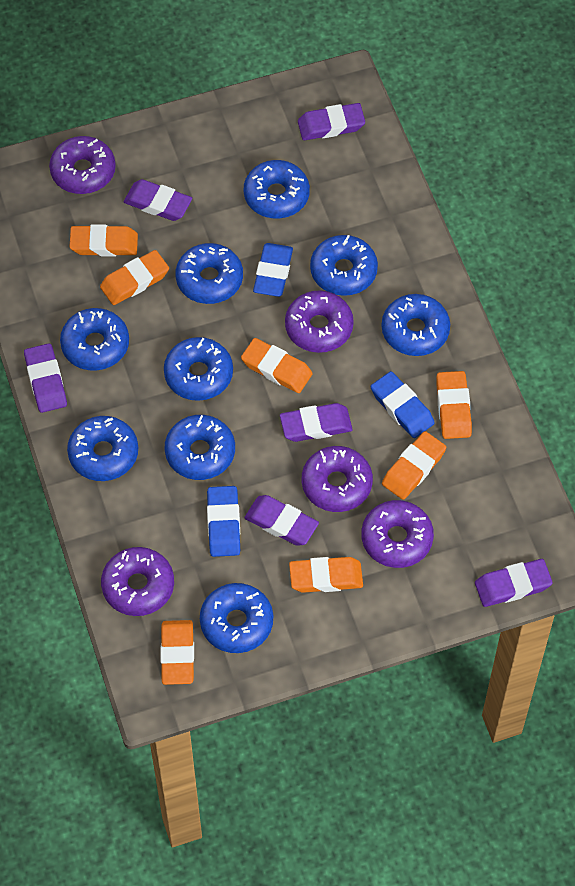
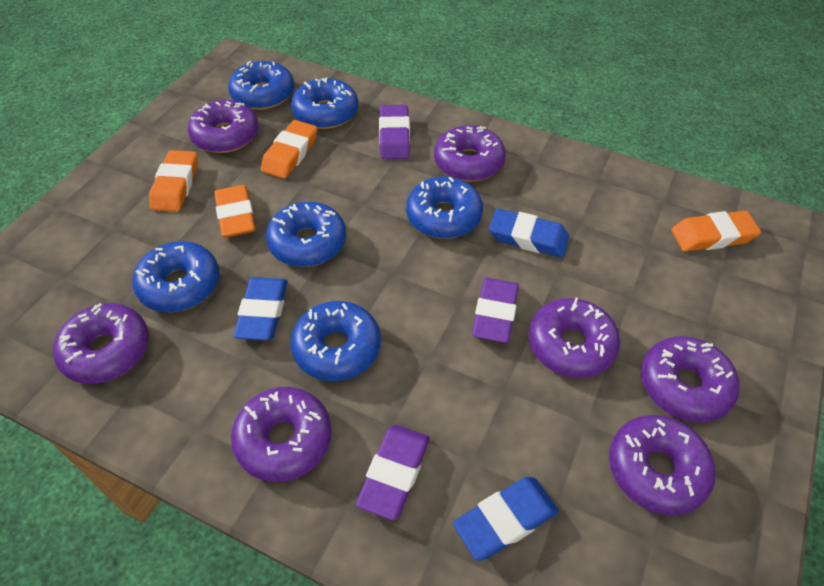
blue donut: [60,308,129,370] [67,416,138,481] [164,337,233,401] [165,415,235,480] [176,243,243,304] [200,583,273,653] [244,160,310,219] [310,235,378,296] [382,294,450,356] = 9 -> [133,241,219,312] [228,61,294,110] [266,202,346,267] [290,301,381,381] [291,78,358,129] [406,177,483,239] = 6
orange eraser: [70,224,138,257] [100,250,169,305] [160,620,194,685] [241,338,313,393] [289,557,363,593] [382,431,446,500] [436,371,472,439] = 7 -> [149,150,198,212] [214,185,256,238] [261,120,317,179] [671,211,761,252] = 4
purple donut: [49,136,116,194] [101,547,174,616] [285,290,354,353] [302,446,373,512] [361,500,434,568] = 5 -> [53,303,149,384] [188,100,258,153] [231,387,332,482] [434,125,506,181] [529,298,620,378] [609,415,716,515] [641,336,740,423] = 7
purple eraser: [24,343,67,413] [124,179,192,221] [244,495,319,546] [280,403,353,442] [298,103,365,140] [475,559,553,607] = 6 -> [356,425,430,521] [379,105,410,159] [472,278,519,343] = 3

